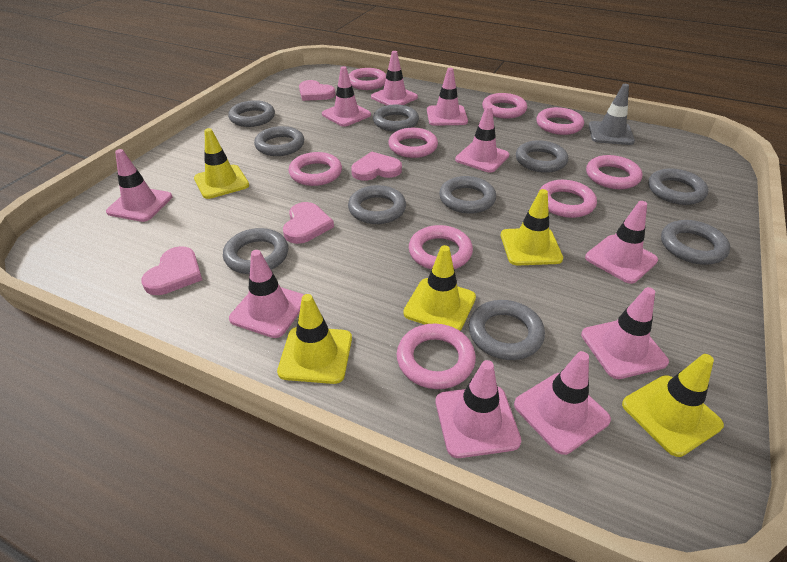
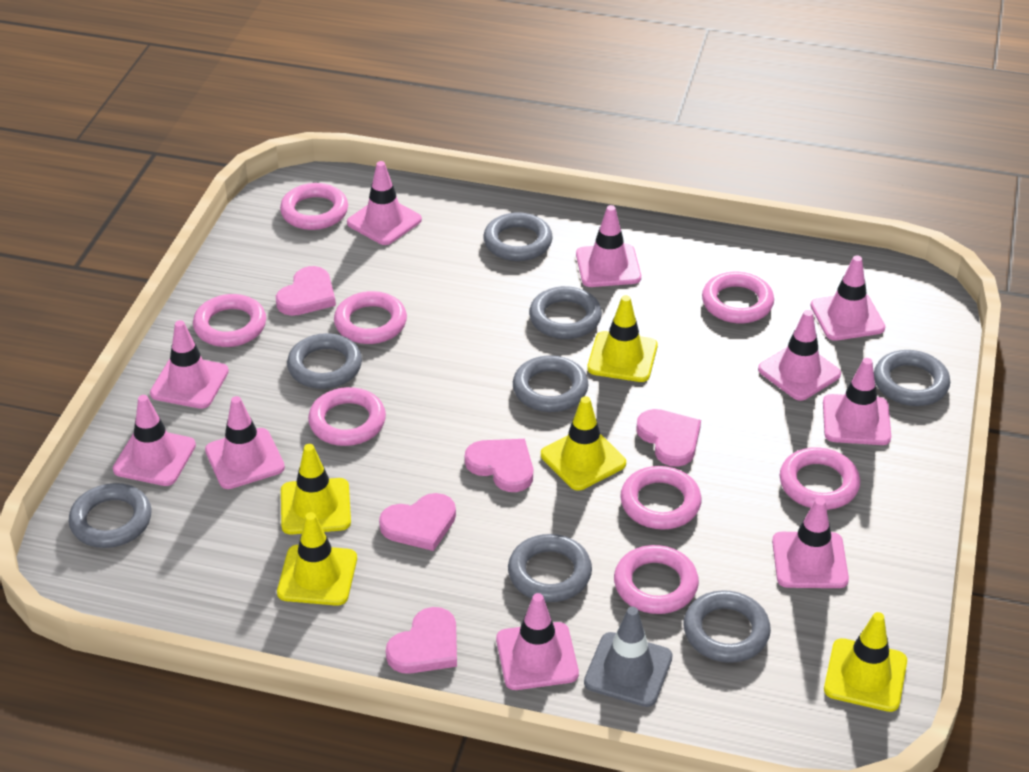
grey ring: [223,228,288,274] [228,100,275,127] [254,126,304,156] [348,185,406,224] [373,105,419,132] [439,176,496,214] [469,300,545,360] [516,140,568,173] [648,168,709,205] [661,220,730,265] = 10 -> [69,483,152,548] [287,333,362,389] [483,212,553,261] [508,534,592,602] [513,355,588,412] [529,286,602,339] [684,590,771,663] [874,350,950,406] = 8
pink heart: [141,246,202,295] [283,202,334,244] [299,80,336,101] [351,152,402,181] = 4 -> [276,266,336,316] [379,493,456,551] [386,607,457,674] [465,439,533,492] [636,409,701,467] = 5
pink ring: [288,152,342,186] [348,68,386,90] [388,128,438,158] [397,324,476,389] [409,225,473,269] [482,93,527,119] [536,107,584,135] [540,180,597,218] [586,155,642,189] = 9 -> [193,294,266,347] [280,183,348,230] [308,387,386,446] [334,291,407,344] [614,545,699,614] [620,466,702,530] [702,272,774,323] [780,448,860,510] = 8

